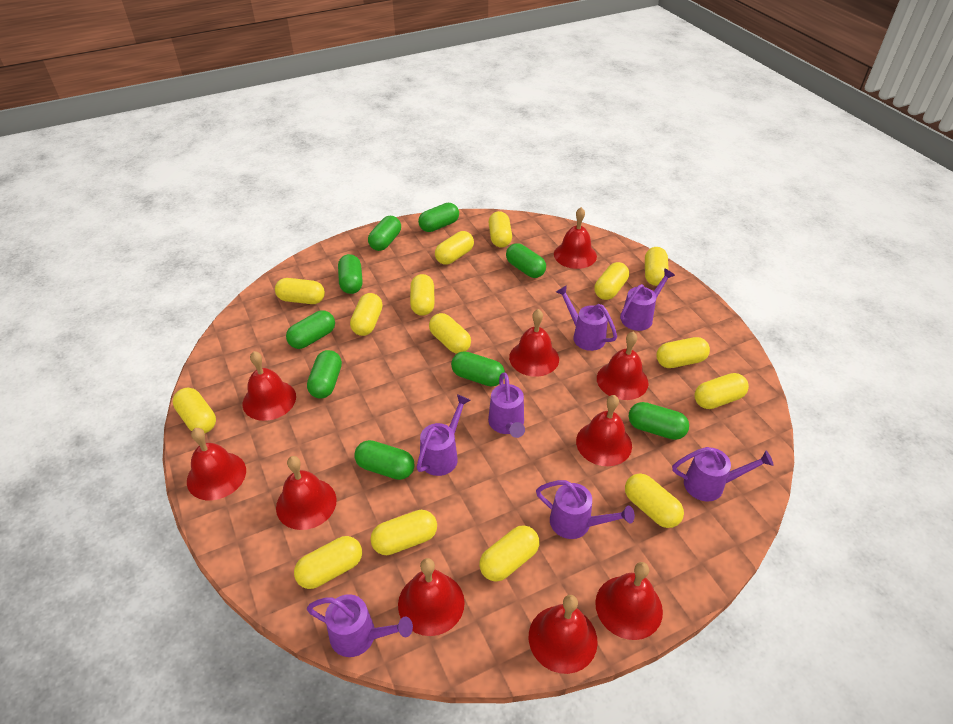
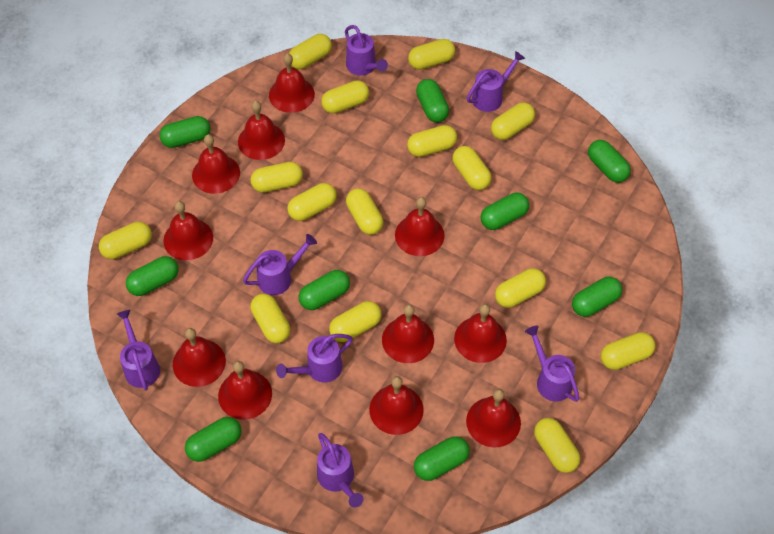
red bell: [187,428,246,500] [243,351,296,421] [276,456,337,530] [398,558,465,636] [509,309,559,377] [529,595,598,674] [554,207,597,269] [576,395,632,466] [595,562,663,640] [597,332,649,400] = 10 -> [163,201,213,260] [173,328,226,387] [192,134,240,194] [218,361,272,420] [238,101,285,160] [269,53,315,113] [369,376,424,435] [382,304,434,363] [395,197,445,256] [454,304,507,363] [466,389,521,447] = 11

